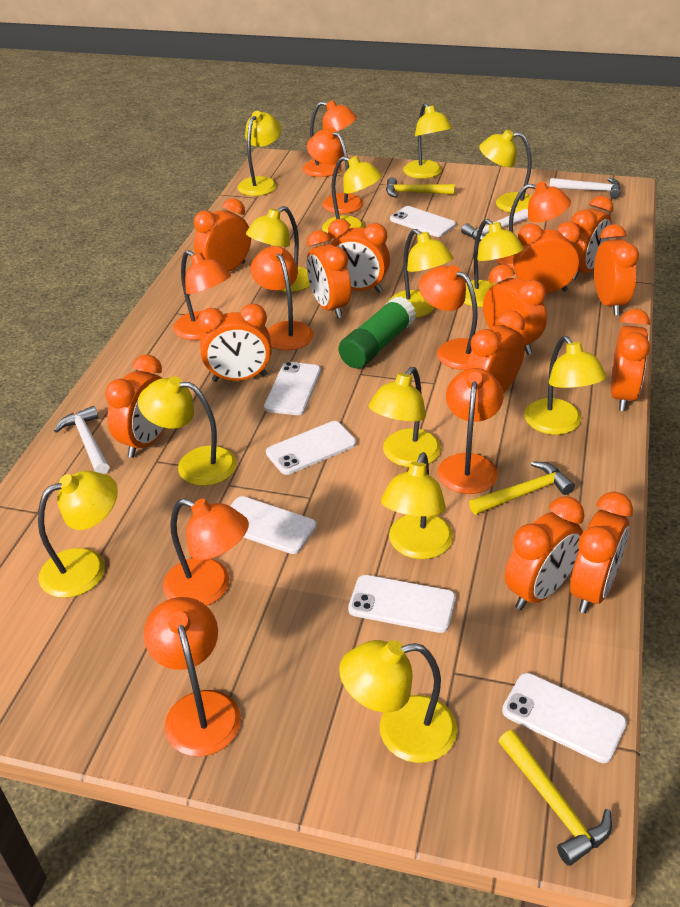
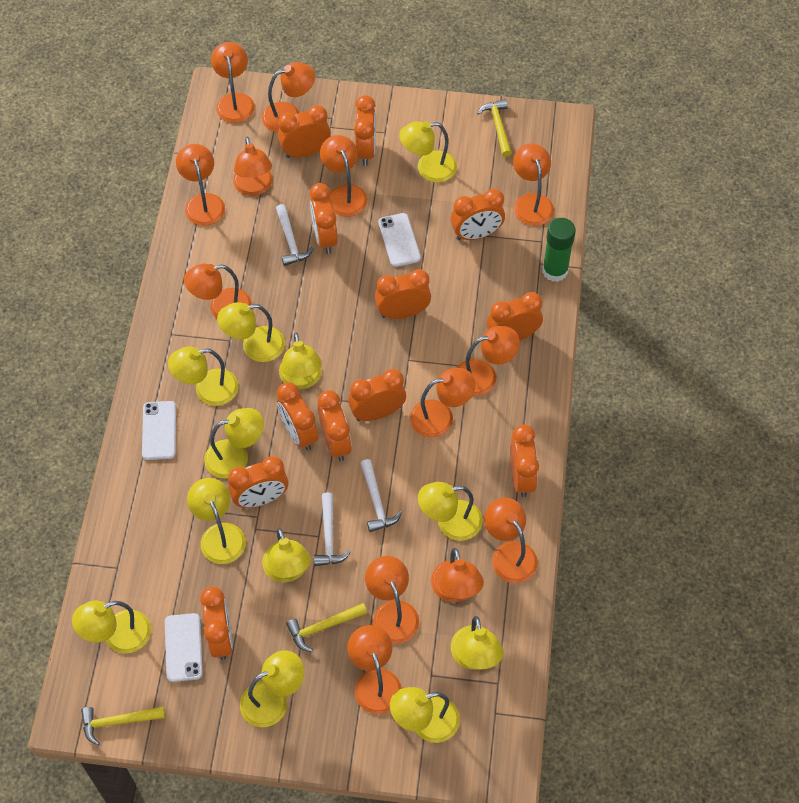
orange clock: [105,355,164,458] [194,198,251,272] [198,304,272,382] [307,230,351,318] [328,219,390,293] [466,310,525,392] [483,265,547,355] [505,496,584,610] [513,222,581,293] [570,492,633,613] [571,196,613,280] [594,224,639,316] [611,309,650,411] = 13 -> [200,587,233,660] [228,456,288,508] [277,382,318,451] [278,105,331,158] [310,183,338,254] [318,390,352,462] [348,369,406,421] [354,95,376,166] [375,269,431,319] [450,189,505,240] [487,292,543,341] [510,424,539,497] = 12
orange lamp: [144,597,241,756] [163,498,249,606] [173,250,231,340] [251,246,314,350] [303,100,357,177] [307,127,363,214] [419,265,478,370] [438,368,504,494] [496,182,571,270] = 9 -> [176,144,225,226] [184,264,252,318] [211,42,255,123] [233,137,273,196] [261,62,315,132] [320,135,367,217] [347,625,402,714] [365,556,419,644] [410,368,476,438] [431,548,484,602] [457,326,520,396] [484,498,538,583] [513,143,554,226] = 13
white phone: [230,496,316,554] [264,362,321,415] [266,421,356,475] [348,575,456,633] [390,206,456,237] [502,673,627,763] = 6 -> [142,401,176,460] [165,613,203,682] [378,213,421,267] = 3
yellow lamp: [38,471,118,598] [138,376,237,486] [237,111,281,196] [246,206,310,292] [322,156,382,234] [339,640,457,763] [369,367,441,467] [381,452,453,559] [389,229,454,318] [403,103,453,179] [464,219,524,307] [479,130,532,213] [524,336,607,435] = 13 -> [72,601,151,653] [168,347,238,406] [187,478,246,564] [204,408,264,479] [217,302,285,362] [240,650,304,727] [262,528,311,583] [279,332,322,390] [390,687,460,743] [399,121,457,182] [418,482,483,541] [451,616,504,670] = 12

